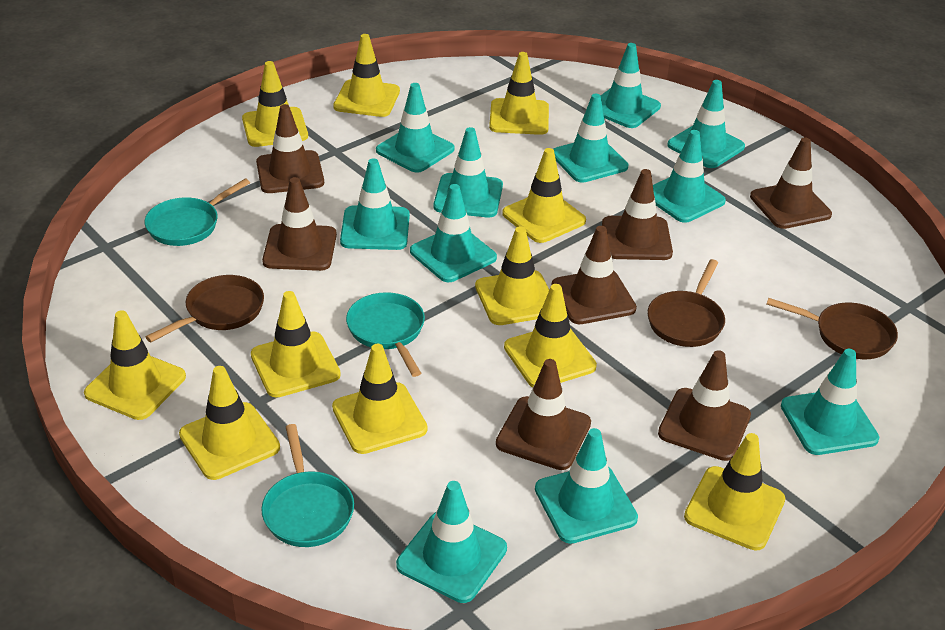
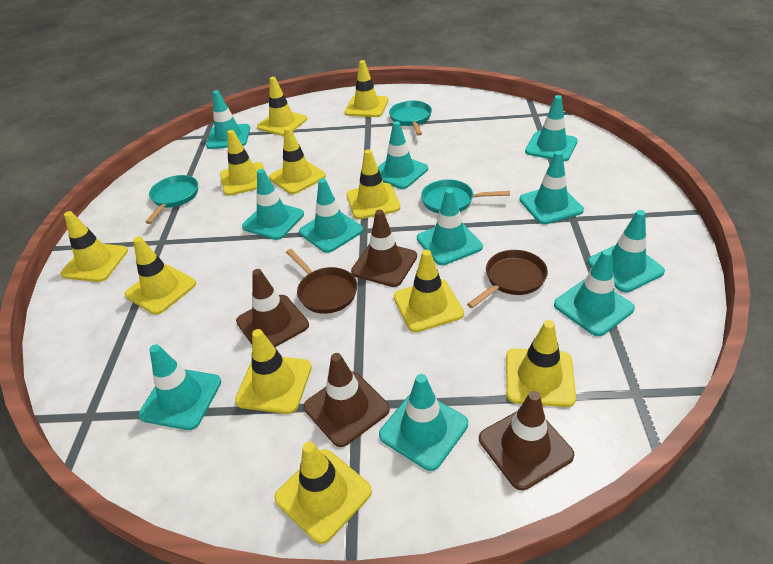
brown pan: [146,275,264,342] [647,259,725,347] [767,298,898,359] = 3 -> [286,249,357,314] [467,250,548,308] = 2
brown traffic cone: [256,104,324,193] [262,177,337,271] [496,359,591,470] [552,226,637,324] [602,169,673,260] [658,350,751,461] [750,137,832,229] = 7 -> [236,269,309,347] [304,353,390,447] [351,210,417,287] [479,391,574,490] = 4

